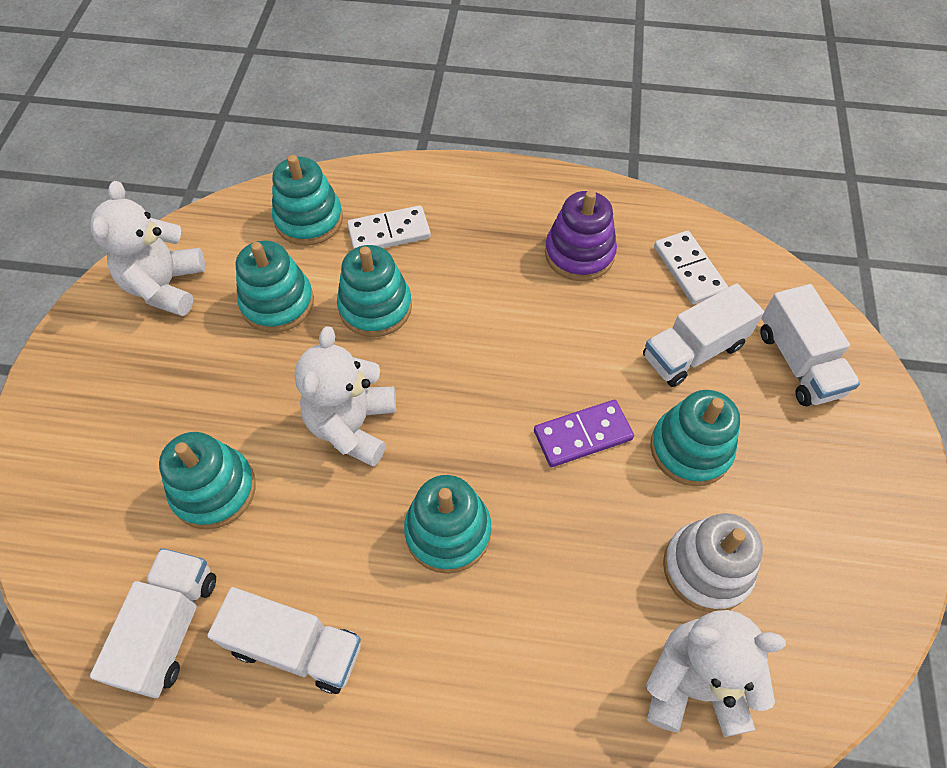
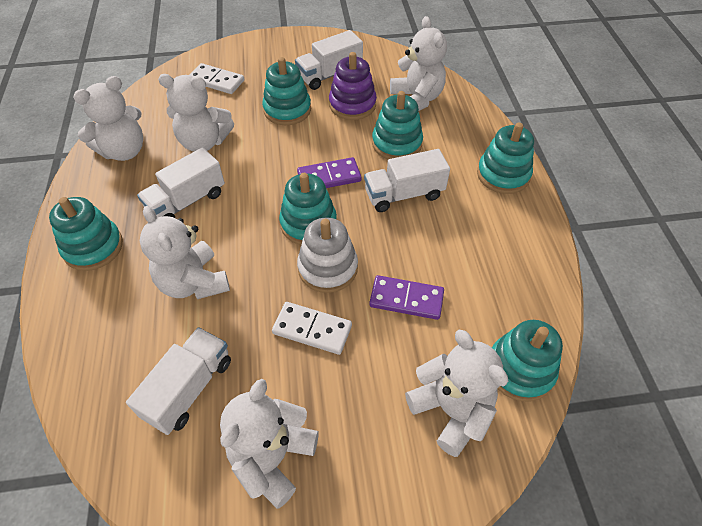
purple domino: [534,400,634,467] = 1 -> [297,157,361,188] [369,275,444,320] = 2
white teddy bear: [90,181,205,316] [294,326,396,467] [646,610,786,737] = 3 -> [74,76,143,161] [140,206,230,299] [158,74,234,152] [220,379,319,509] [390,16,447,111] [405,330,508,457] = 6

